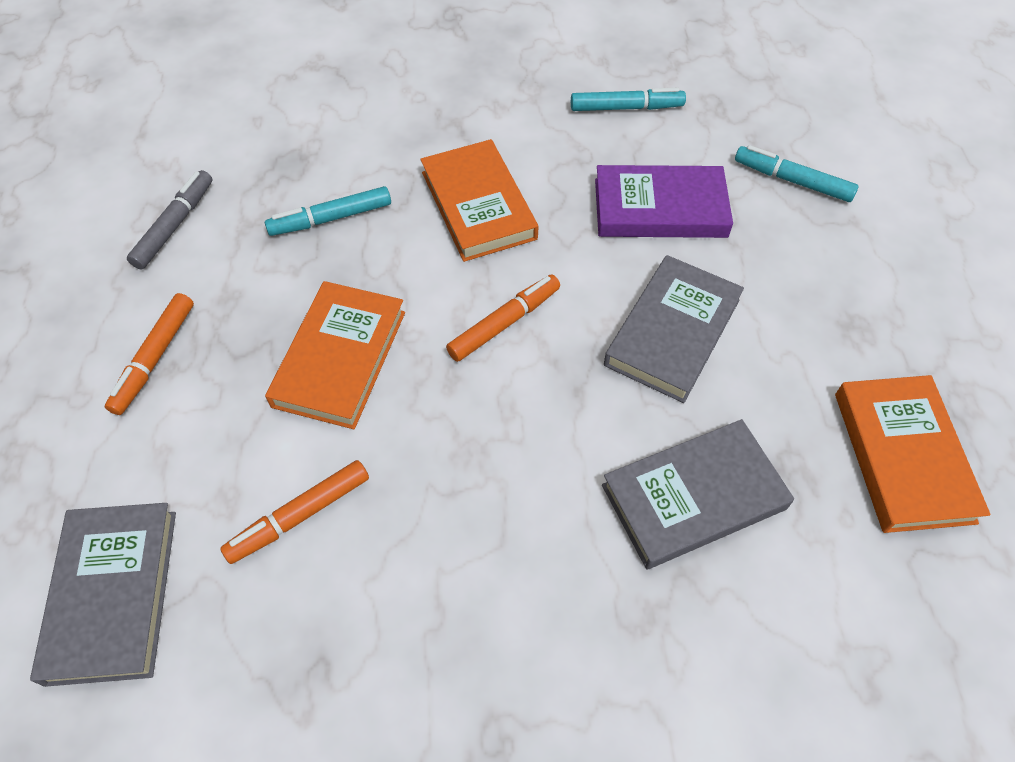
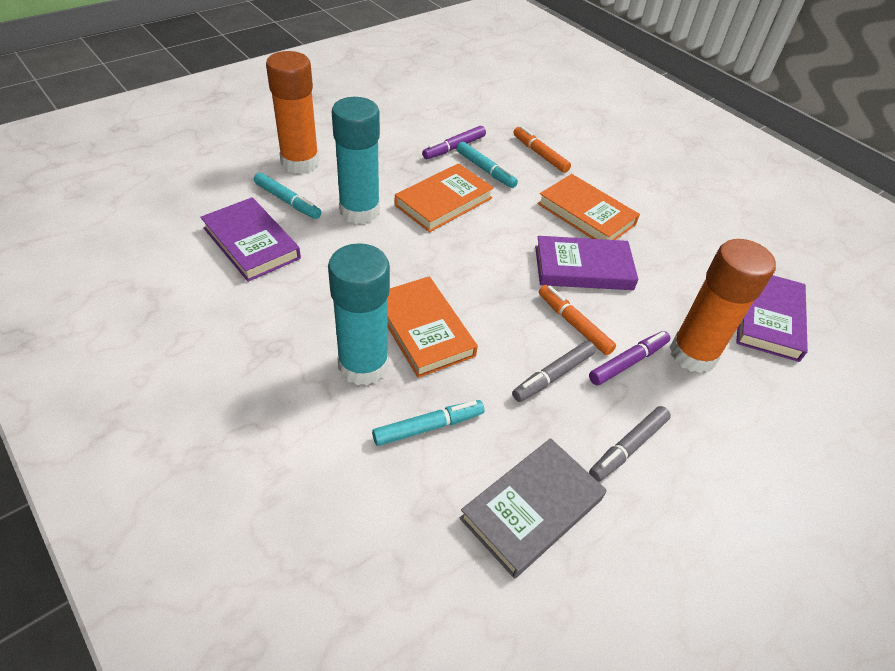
grey book: [30,503,176,687] [602,419,794,569] [604,255,744,403] = 3 -> [459,438,606,579] = 1
grey marker: [127,170,212,270] = 1 -> [512,341,596,402] [589,406,671,482] = 2
orange glue stick: none = 0 -> [266,51,319,174] [670,239,776,373] = 2
orange marker: [105,293,194,415] [220,460,369,564] [446,274,560,362] = 3 -> [513,126,571,173] [539,285,616,355] = 2
purple book: [595,165,733,238] = 1 -> [200,197,301,282] [535,236,638,290] [736,275,808,362] = 3
purple marker: none = 0 -> [422,126,486,159] [589,331,670,386] = 2
turquoise glue stick: none = 0 -> [328,243,390,385] [332,97,380,224] = 2

